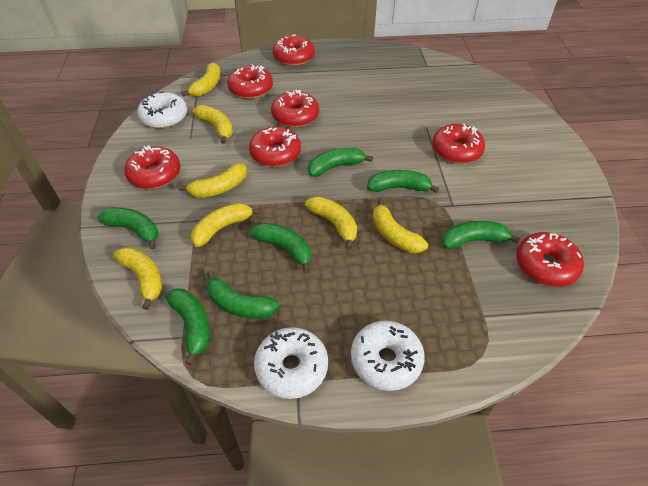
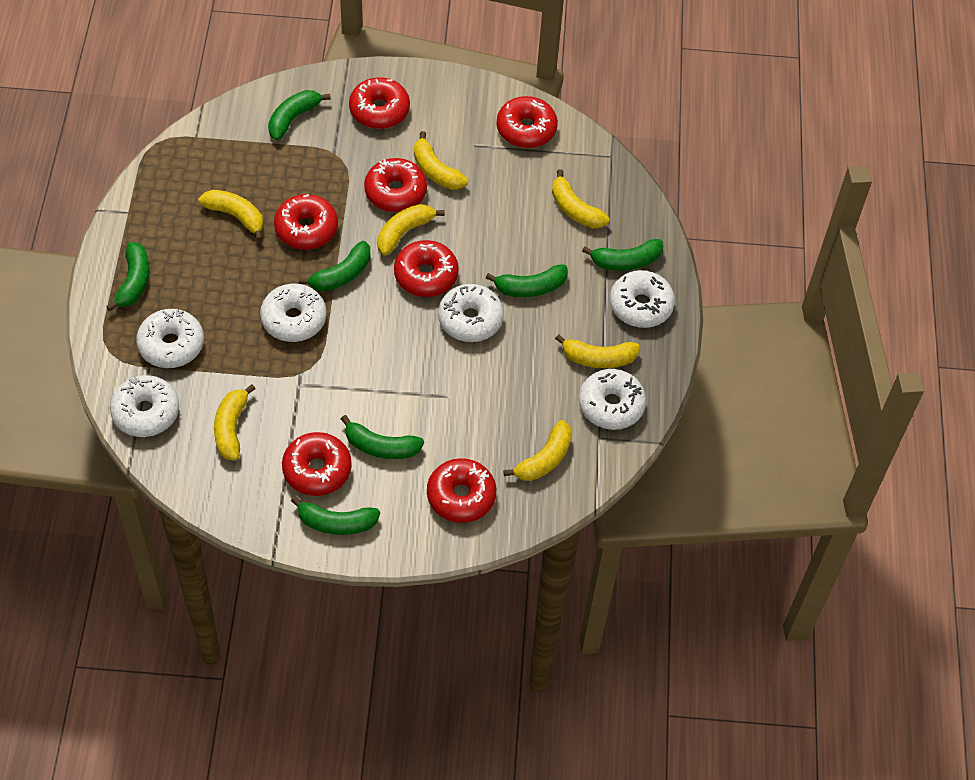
white donut: [137,91,187,129] [254,327,328,399] [351,321,425,391] = 3 -> [110,375,179,437] [136,309,204,368] [260,284,327,342] [438,284,504,342] [579,369,646,430] [610,270,675,328] = 6

